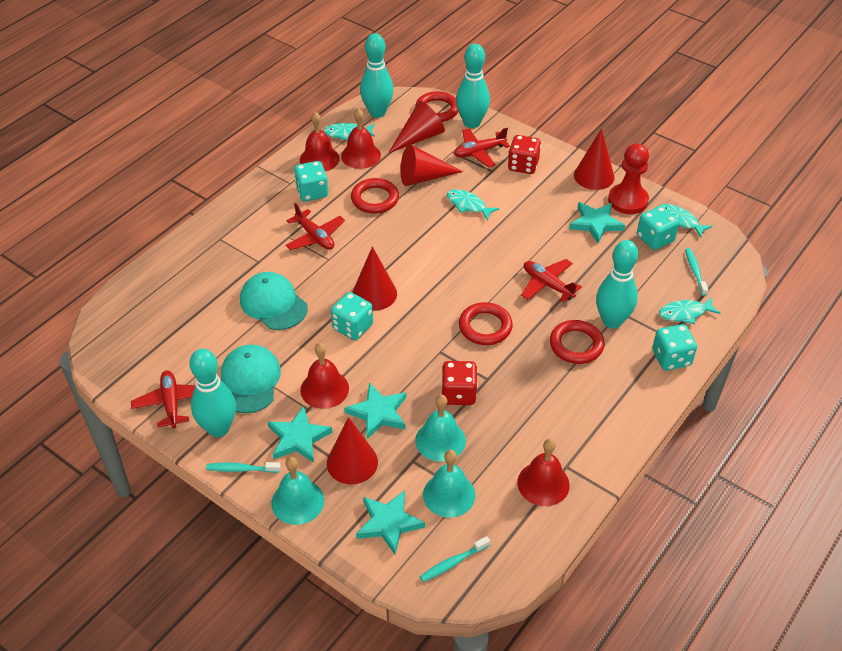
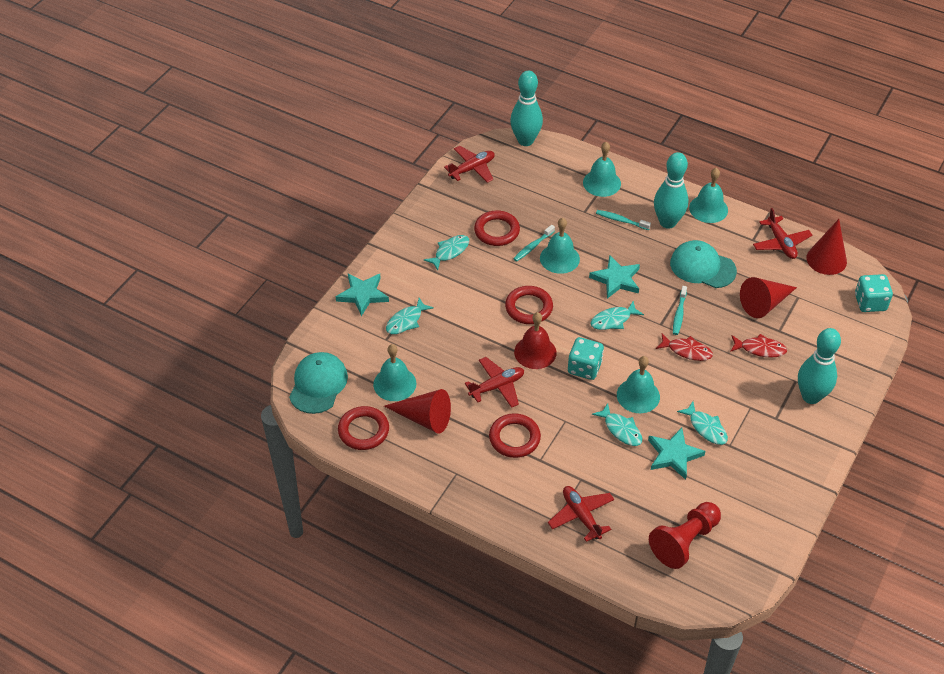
red bell: [300,112,340,171] [300,343,349,409] [341,108,381,169] [517,439,570,506] = 4 -> [514,312,556,369] = 1
red cone: [327,417,378,484] [352,246,397,311] [388,101,445,153] [400,145,463,186] [574,128,615,190] = 5 -> [384,389,451,434] [740,277,797,318] [806,219,847,275] = 3
red dice: [442,361,478,405] [508,135,541,174] = 2 -> none = 0
red fish: none = 0 -> [656,333,713,361] [730,334,787,358] = 2
turquoise bell: [271,457,324,525] [415,395,466,462] [423,450,475,518] = 3 -> [373,344,416,401] [540,218,580,274] [583,142,621,197] [617,356,660,413] [689,168,728,223] = 5
turquoise bowling pin: [189,349,236,437] [360,33,394,118] [456,44,490,128] [596,240,638,329] = 4 -> [510,71,543,146] [654,152,689,229] [798,328,841,404] = 3
turquoise dice: [294,161,328,201] [331,292,373,340] [637,206,679,250] [652,324,697,370] = 4 -> [568,337,604,380] [855,274,893,312] = 2
turquoise fish: [323,123,375,141] [447,189,499,221] [659,297,721,324] [660,204,713,237] = 4 -> [386,298,434,334] [424,235,469,270] [590,301,644,330] [592,403,642,446] [677,402,728,445] = 5
turquoise star: [268,406,333,463] [345,383,406,439] [356,490,425,554] [569,202,625,243] = 4 -> [336,274,389,316] [589,255,640,299] [648,428,705,480] = 3

